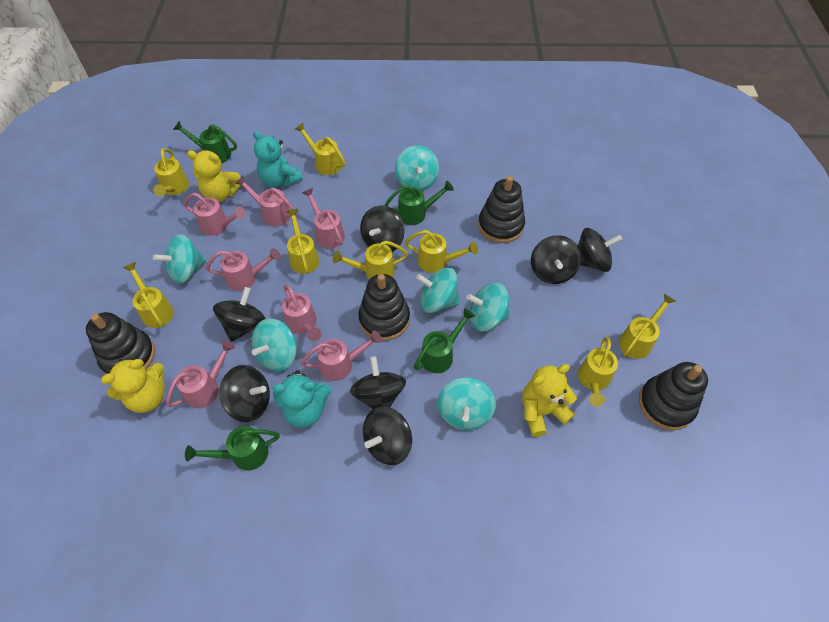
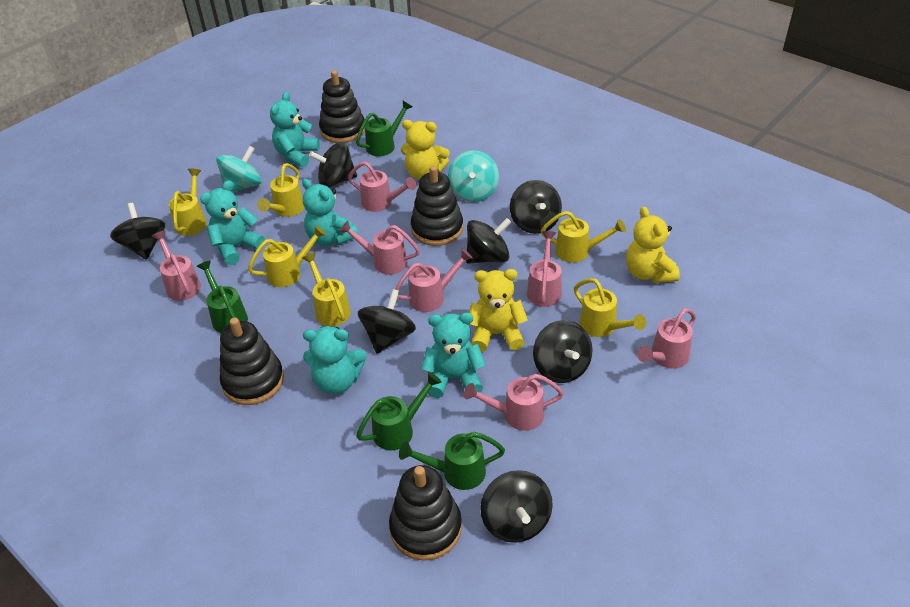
turquoise spinning top: [153,234,206,284] [252,318,297,371] [395,145,439,191] [416,267,460,313] [438,377,496,430] [466,282,510,332] = 6 -> [216,146,262,193] [448,150,499,202] = 2
turquoise teddy bear: [253,131,303,187] [273,371,331,427] = 2 -> [200,180,265,265] [270,92,320,167] [302,179,359,246] [303,326,367,394] [421,313,486,398] = 5
yellow watering can: [123,262,174,328] [153,148,189,196] [286,209,319,274] [294,123,346,175] [333,241,408,280] [405,230,478,273] [578,337,618,407] [619,294,676,359] = 8 -> [169,169,207,236] [248,225,326,287] [257,163,304,217] [302,253,351,326] [541,211,626,263] [574,278,646,337] = 6

